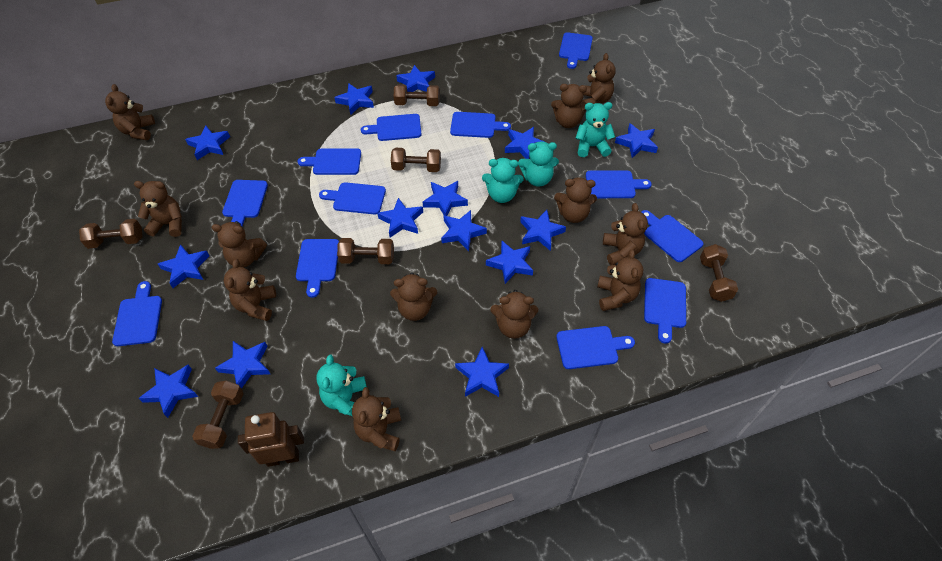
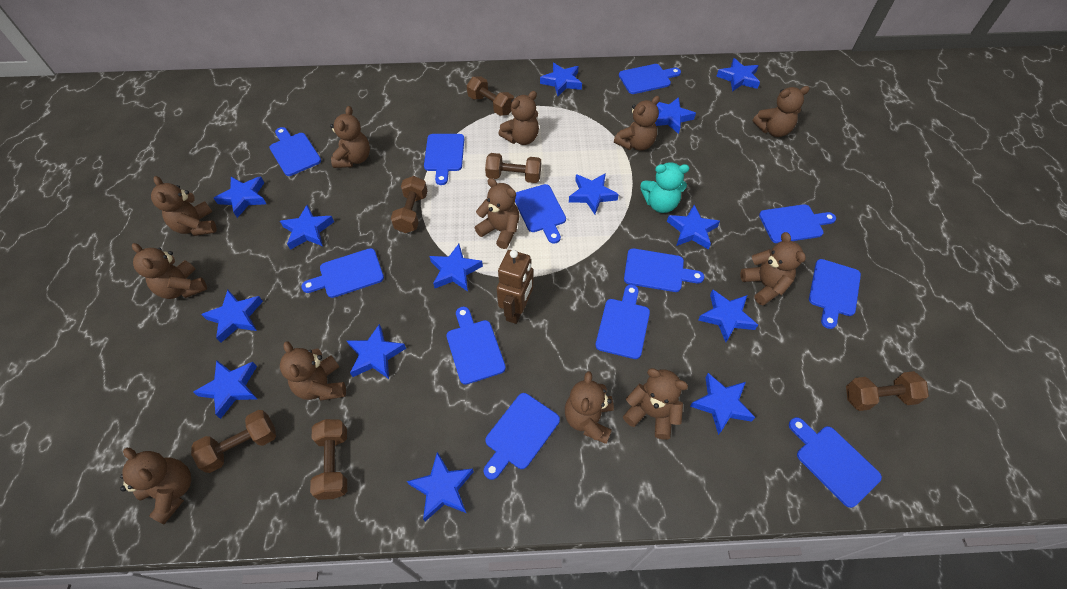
turquoise teddy bear: [317,355,367,416] [482,158,524,203] [518,141,559,187] [576,102,615,157] = 4 -> [640,162,689,213] = 1

